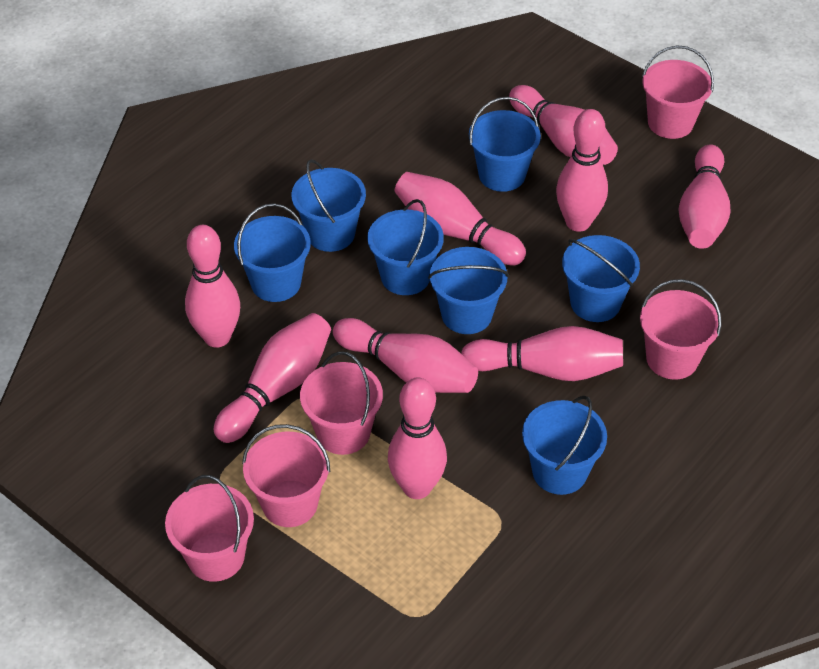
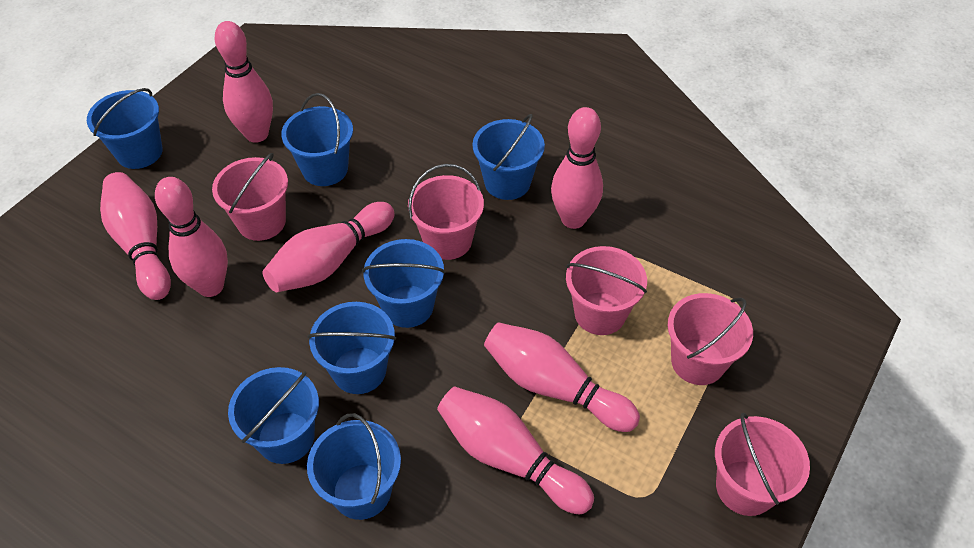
pink bowling pin: [185,225,240,348] [214,313,331,443] [333,318,478,393] [388,378,447,499] [394,172,526,265] [461,326,623,381] [509,85,618,165] [556,109,608,232] [678,144,731,249] = 9 -> [100,172,171,300] [155,177,228,297] [215,21,273,143] [262,202,394,292] [437,386,594,514] [484,322,640,432] [551,107,603,229] = 7

